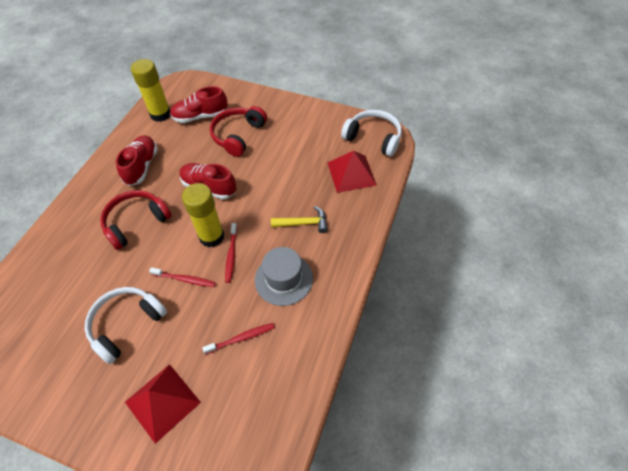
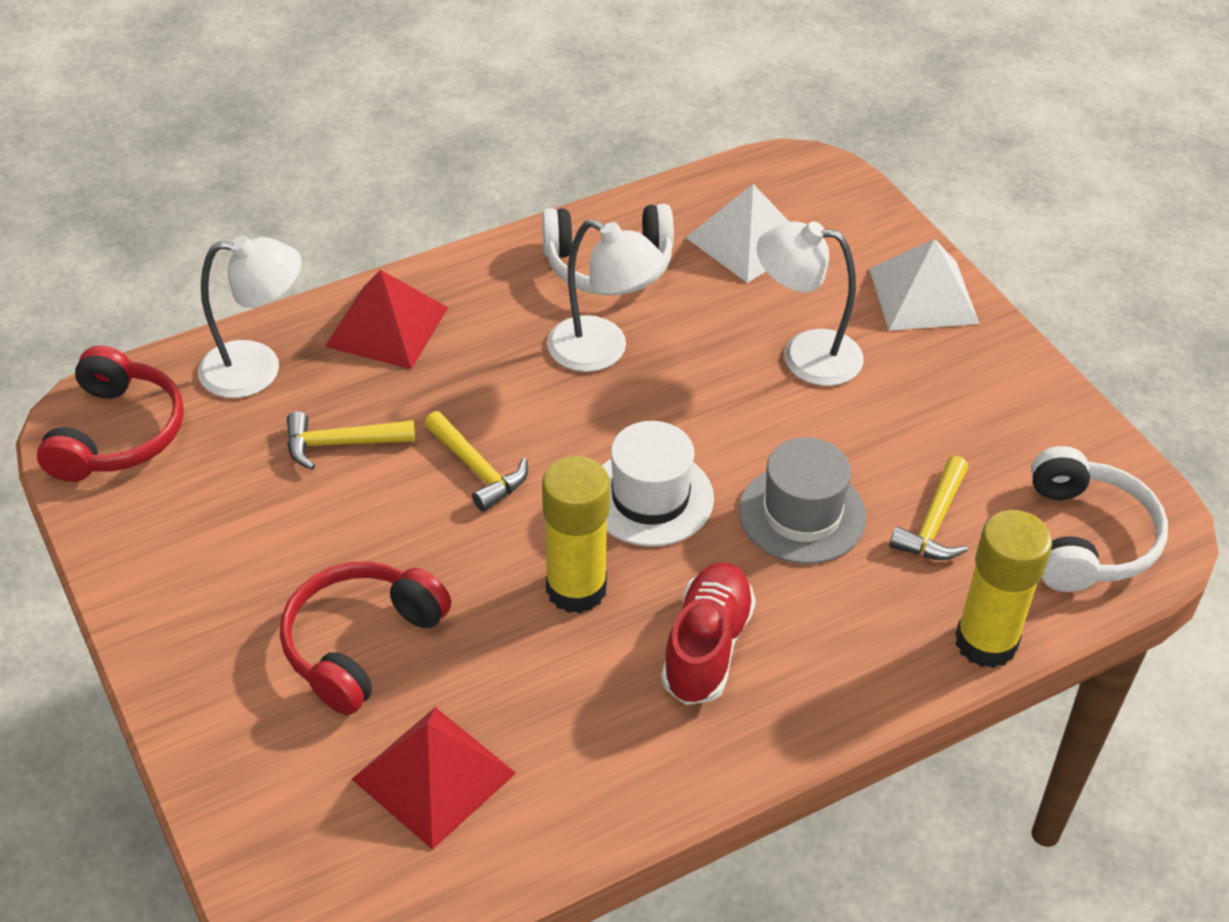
red shoe: [116,135,158,186] [170,86,228,123] [180,163,236,199] = 3 -> [661,563,756,705] = 1
red toothbrush: [149,267,216,287] [202,323,275,354] [225,223,237,283] = 3 -> none = 0
white hat: none = 0 -> [602,421,714,546] = 1
white lamp: none = 0 -> [198,235,302,398] [547,219,664,372] [757,221,863,386] = 3
white pyramid: none = 0 -> [685,184,789,283] [869,239,979,331] = 2
yellow hammer: [271,206,328,233] = 1 -> [287,411,415,470] [424,411,528,512] [889,456,968,560] = 3

